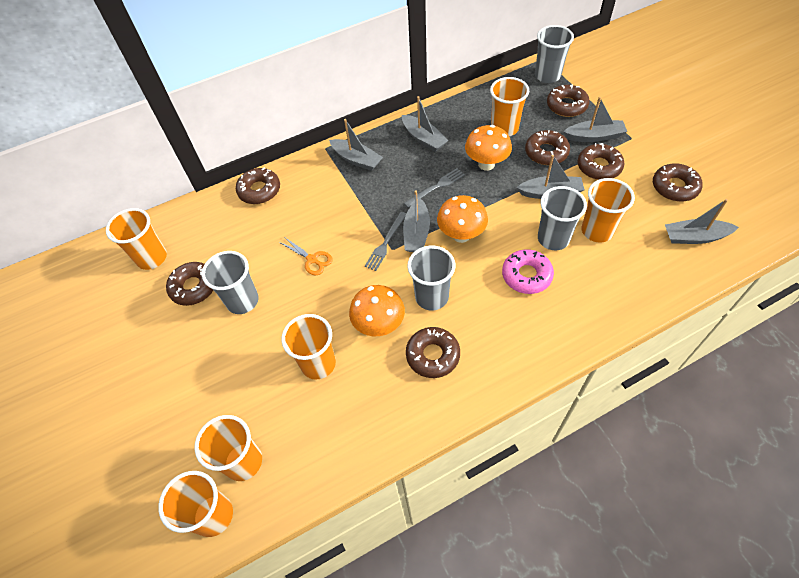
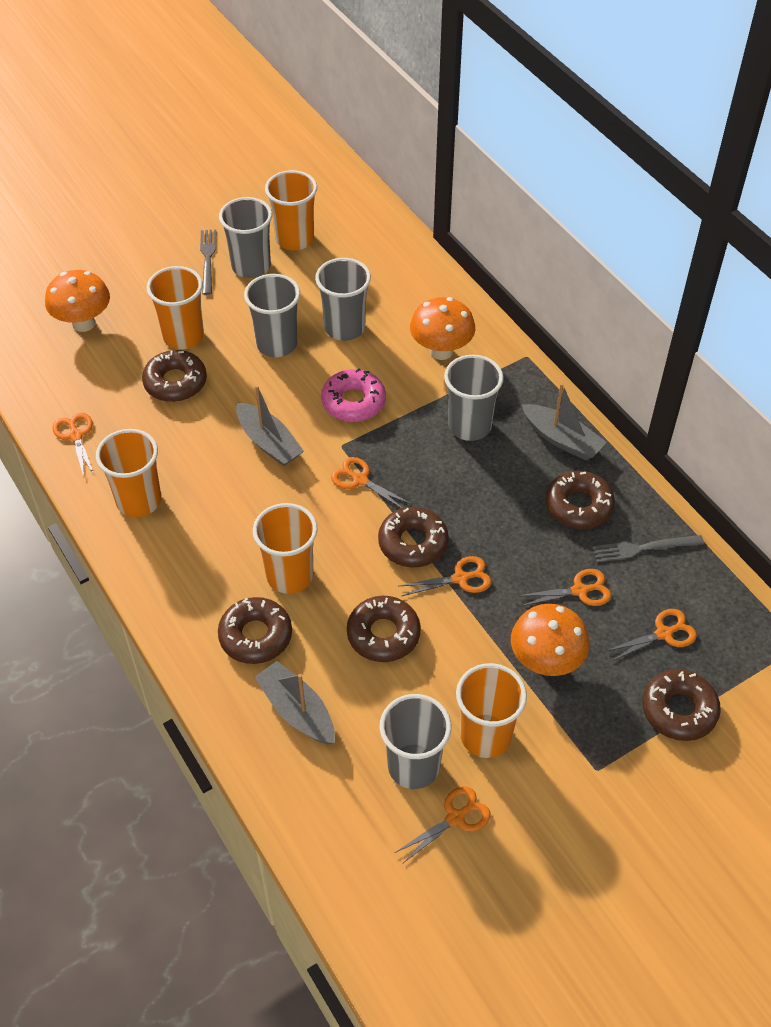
brown donut: [166,262,213,306] [236,168,280,204] [406,327,460,378] [525,130,570,165] [547,84,590,117] [577,143,624,180] [653,164,703,202] = 7 -> [142,350,207,402] [218,597,292,664] [347,596,421,662] [378,507,449,568] [545,470,615,529] [642,669,721,741] = 6
grey boat: [329,119,383,171] [402,96,449,152] [403,190,430,252] [516,155,585,199] [563,97,627,142] [665,199,739,244] = 6 -> [236,385,304,466] [255,661,335,744] [522,383,607,460] = 3
grey cup: [202,251,259,314] [408,246,455,310] [535,25,574,83] [538,186,587,250] = 4 -> [219,197,272,278] [244,274,300,357] [315,258,371,341] [380,694,451,789] [444,355,504,441] = 5
orange cup: [106,208,167,270] [158,471,233,537] [195,415,262,481] [282,314,336,380] [490,77,529,136] [581,178,635,243] = 6 -> [96,429,161,517] [147,266,204,349] [253,503,318,594] [265,170,317,250] [456,663,527,758] = 5
orange scissors: [279,238,333,275] = 1 -> [52,413,95,477] [331,457,411,508] [395,786,491,864] [400,556,491,596] [517,569,611,606] [606,609,697,661] = 6

